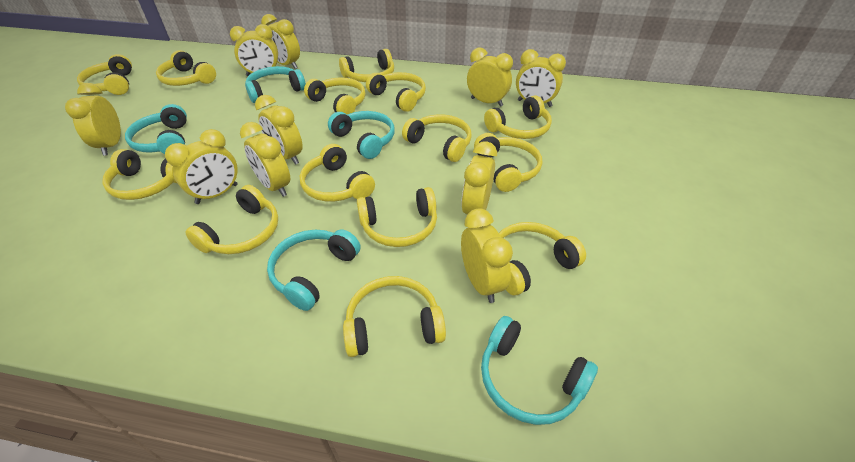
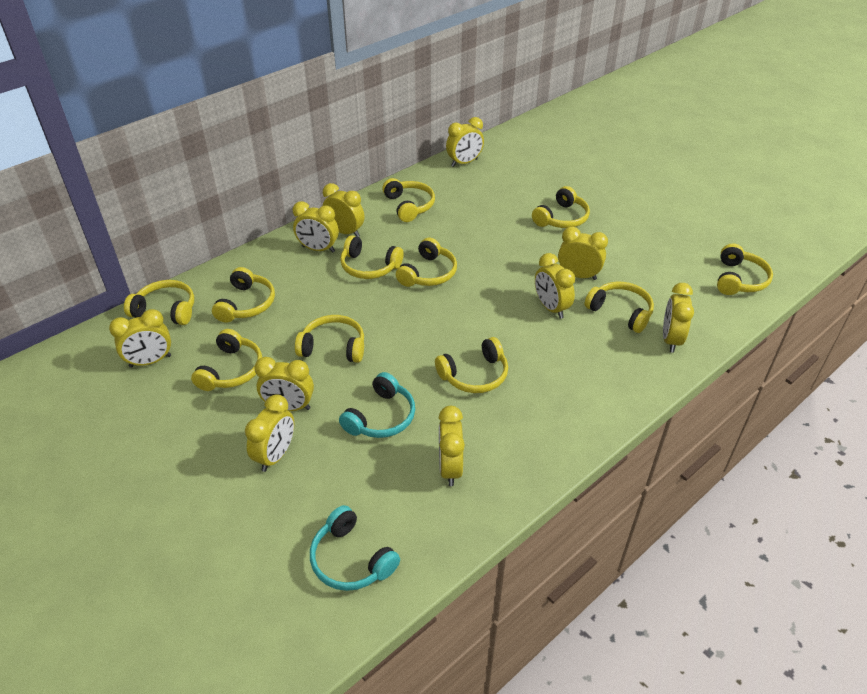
turquoise headphones: [125,104,187,154] [245,66,306,103] [267,229,361,311] [328,111,395,159] [481,316,598,425] = 5 -> [310,505,400,591] [339,372,415,438] = 2
yellow headphones: [77,54,132,95] [102,149,177,200] [156,50,216,86] [185,185,278,254] [300,144,375,202] [304,77,365,115] [339,49,394,82] [343,276,446,357] [357,187,437,247] [366,72,426,112] [402,114,472,162] [474,133,542,192] [484,95,552,139] [499,222,586,295] = 14 -> [124,280,194,325] [191,329,262,391] [212,267,275,322] [295,315,364,363] [340,235,404,279] [382,178,435,222] [396,238,457,287] [435,337,508,393] [532,186,590,228] [585,282,654,333] [717,243,773,295] = 11

